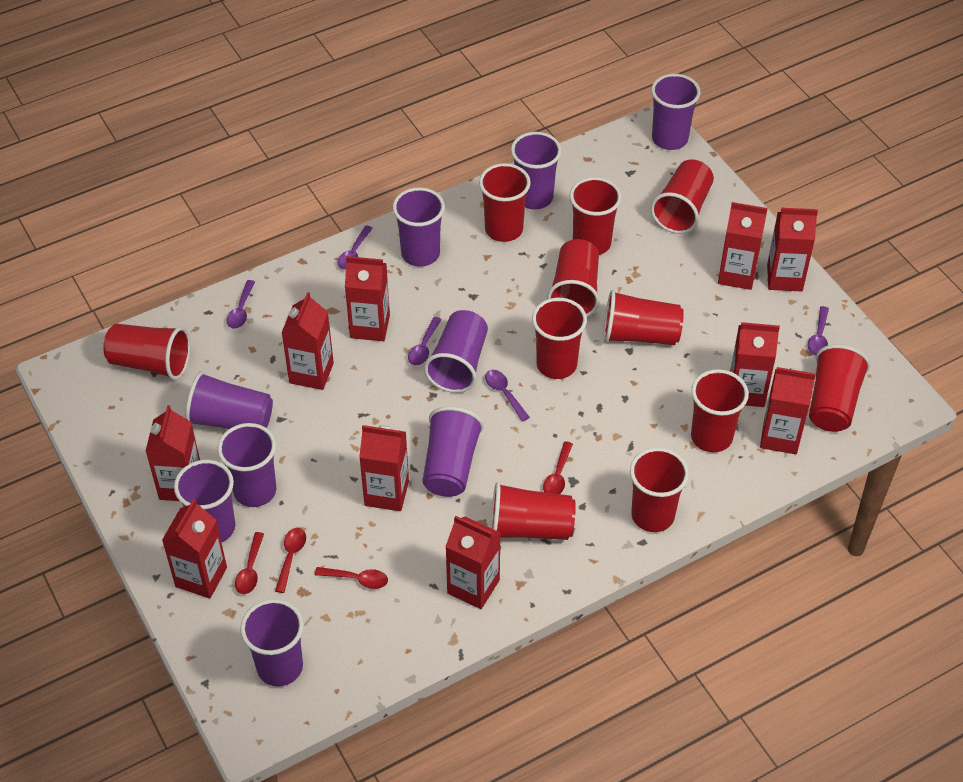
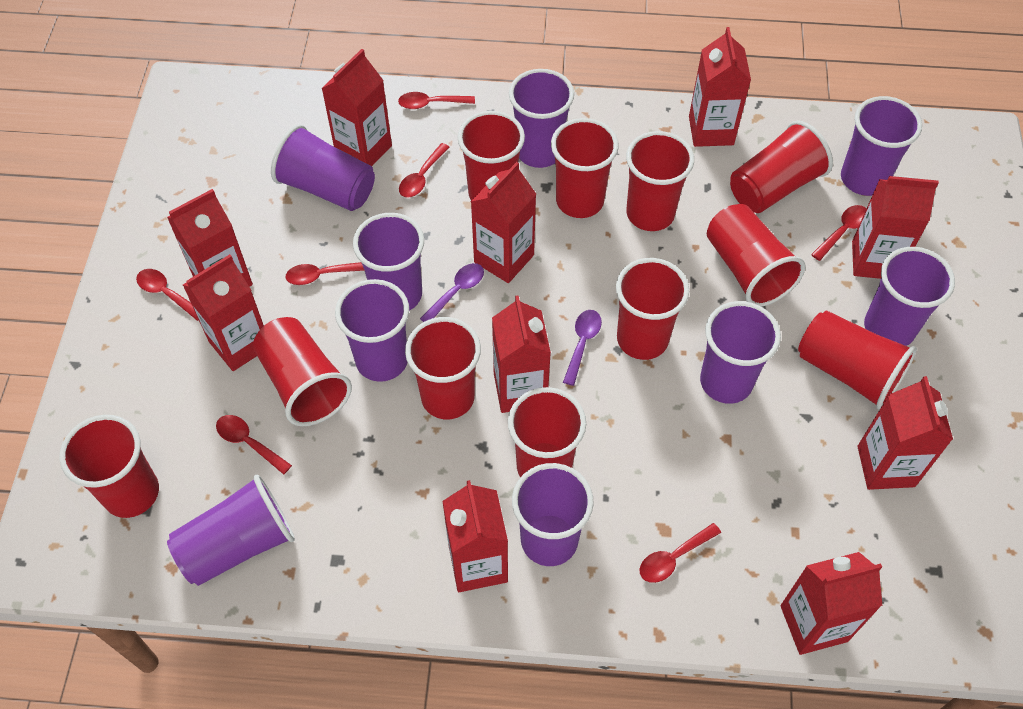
purple spoon: [227,280,255,329] [338,226,373,270] [408,317,442,366] [485,370,530,421] [808,306,829,355] = 5 -> [420,263,484,322] [563,310,602,386] = 2
red spoon: [235,532,264,594] [275,528,306,593] [314,567,388,589] [543,441,573,494] = 4 -> [136,269,199,321] [216,415,292,474] [285,262,365,285] [398,92,475,109] [399,143,450,198] [640,523,721,583] [811,205,867,261] = 7

